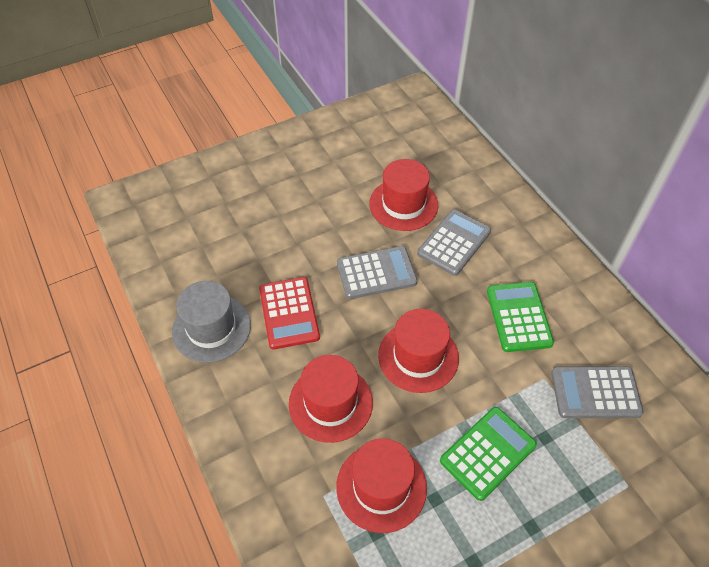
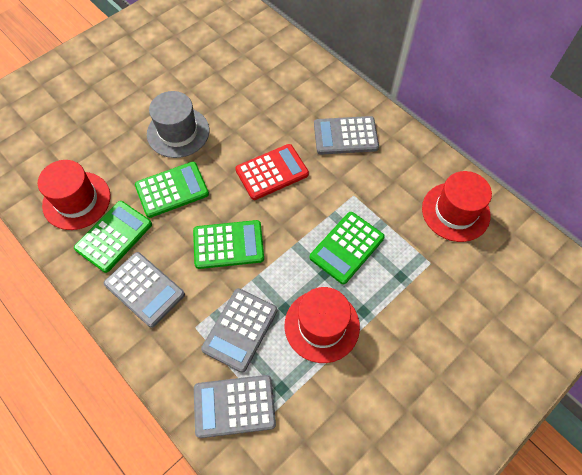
green calculator: [440,407,537,501] [487,282,554,352] = 2 -> [74,201,152,273] [135,162,209,218] [193,220,264,269] [310,212,385,284] = 4
grey calculator: [337,246,418,299] [417,209,491,276] [551,366,644,418] = 3 -> [104,252,185,328] [194,375,276,438] [201,288,277,373] [314,116,379,155] = 4
red hat: [289,355,373,443] [336,438,427,533] [369,159,438,231] [378,309,459,393] = 4 -> [38,160,110,230] [285,287,360,363] [422,171,492,242] = 3

